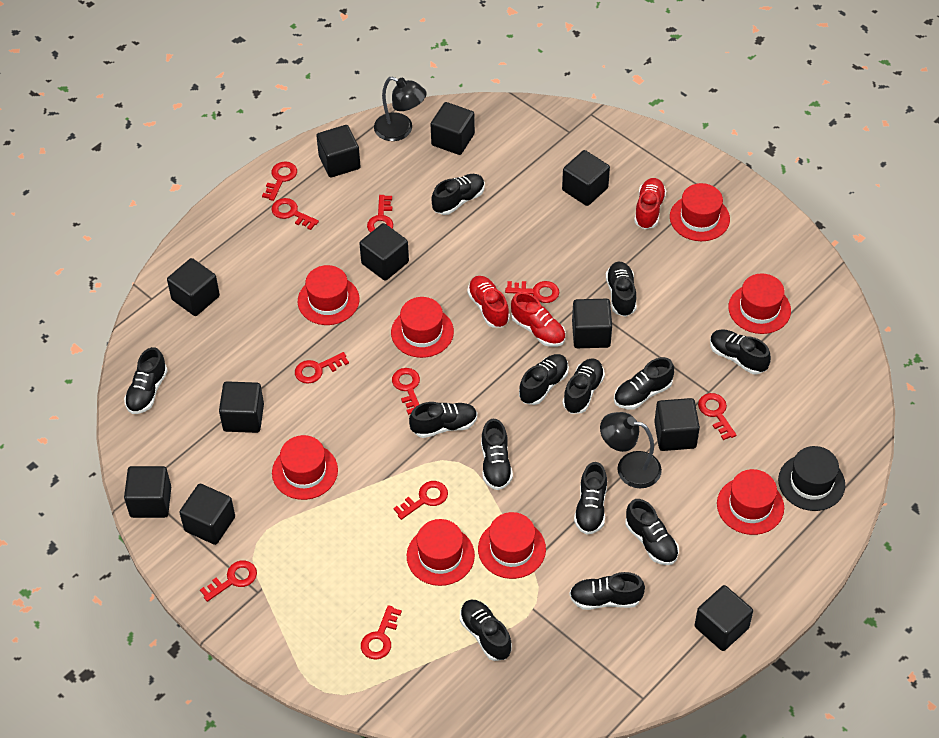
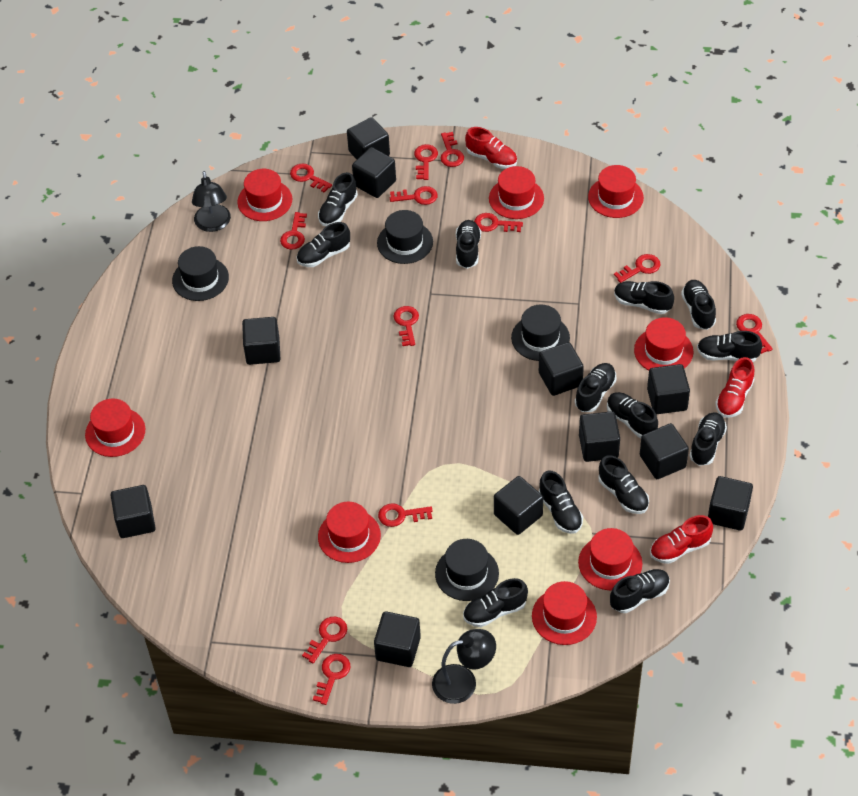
black hat: [778,446,845,511] = 1 -> [172,246,229,301] [377,210,433,264] [435,539,499,601] [511,304,570,361] = 4
red key: [200,561,257,602] [262,161,297,201] [272,198,319,230] [295,352,349,384] [361,605,402,660] [367,195,393,232] [392,368,420,415] [393,481,448,520] [505,281,559,303] [698,393,736,440] = 10 -> [280,212,307,250] [290,164,332,193] [302,617,347,664] [313,654,351,705] [378,503,433,527] [390,186,438,205] [393,306,419,346] [414,144,438,180] [440,132,464,167] [474,213,523,232] [614,254,661,283] [736,314,773,354] = 12

